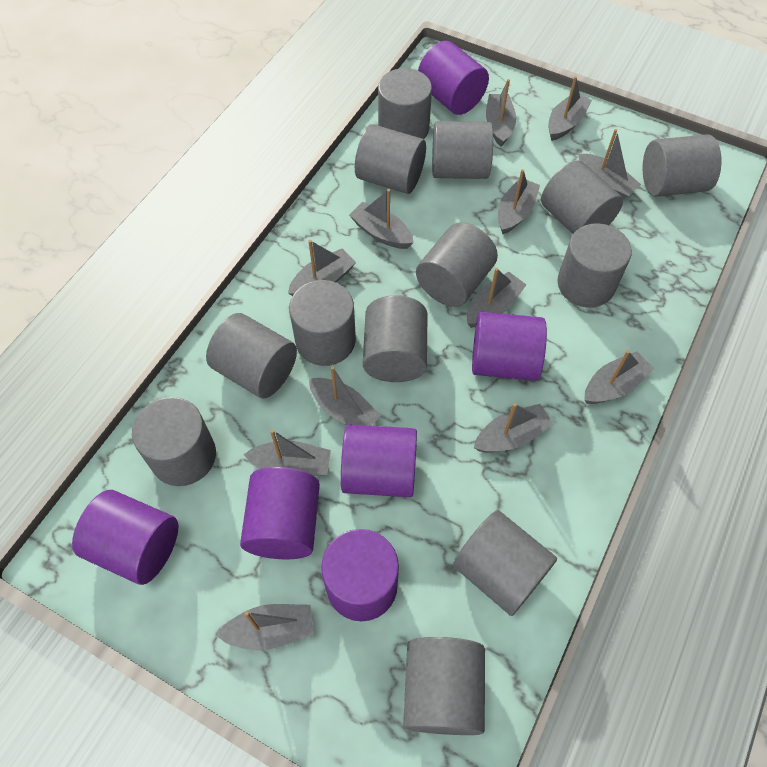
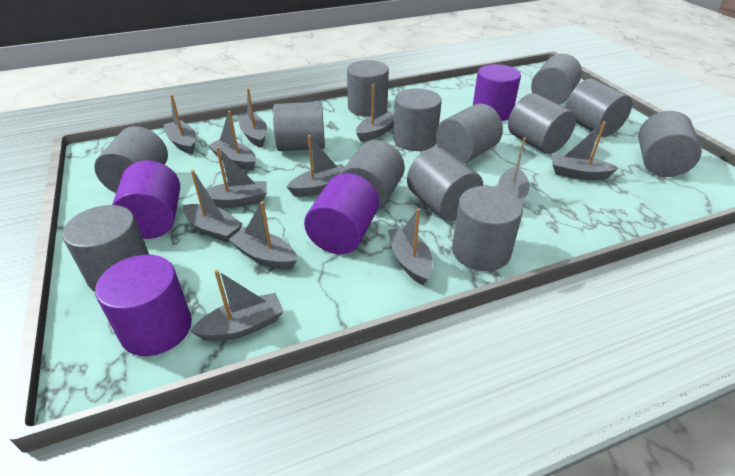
purple cylinder: [72,490,178,585] [240,467,320,559] [321,529,399,621] [341,424,417,497] [418,41,489,115] [472,312,547,381] = 6 -> [95,255,192,356] [112,160,180,239] [304,173,379,254] [473,64,521,121] = 4

